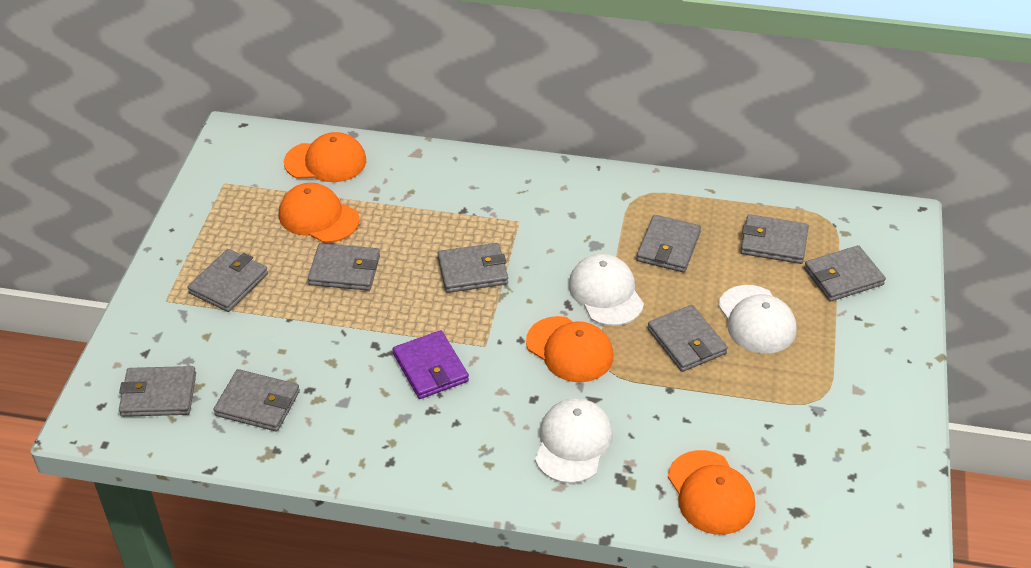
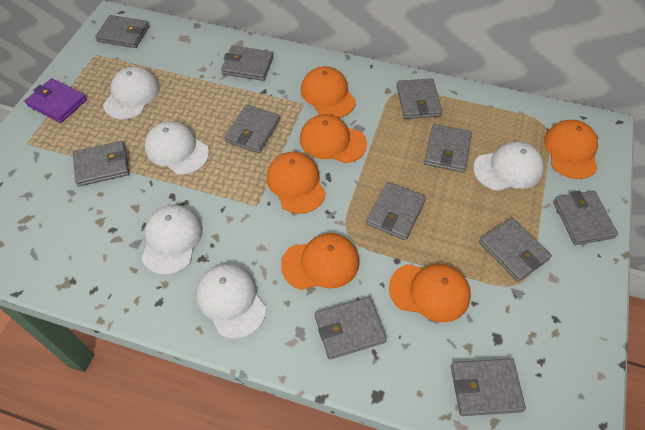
grey wallet: [119,366,196,417] [188,249,268,312] [213,369,300,432] [308,243,380,291] [437,243,508,293] [636,215,701,273] [647,305,728,372] [740,214,809,264] [804,245,886,302] = 9 -> [73,141,129,187] [95,15,149,48] [221,46,274,81] [224,104,280,153] [315,297,387,359] [366,182,426,240] [396,78,442,119] [424,124,472,173] [451,358,526,416] [479,218,552,282] [553,191,618,245] = 11
orange cap: [279,183,359,243] [284,132,367,182] [526,316,613,382] [668,450,755,535] = 4 -> [267,152,326,214] [281,233,360,290] [300,114,367,163] [301,66,356,118] [389,264,471,322] [544,120,598,179] = 6
white cap: [535,398,613,484] [569,254,644,326] [718,285,797,354] = 3 -> [103,66,160,120] [142,205,203,275] [144,121,209,175] [196,264,266,339] [473,142,544,191] = 5

